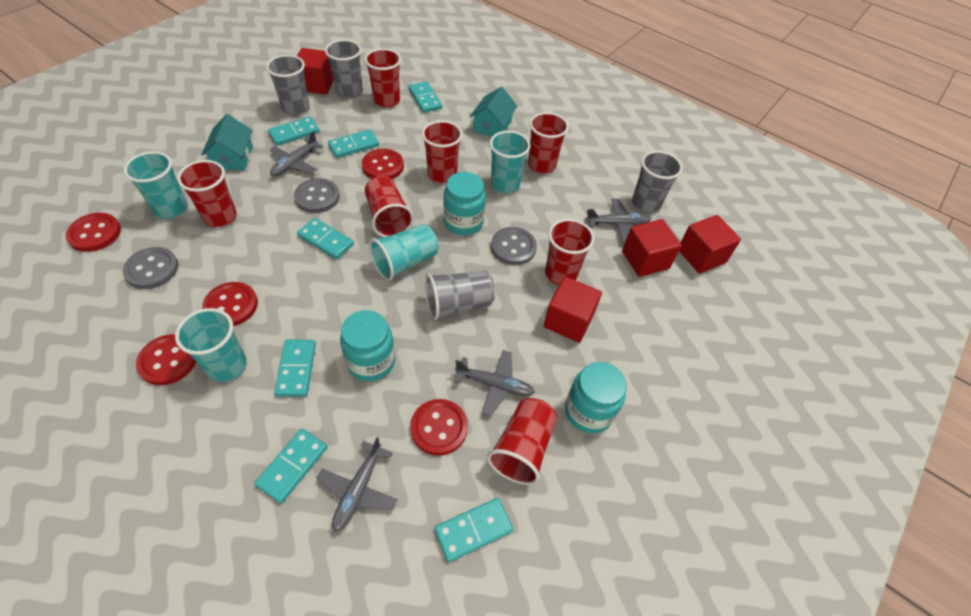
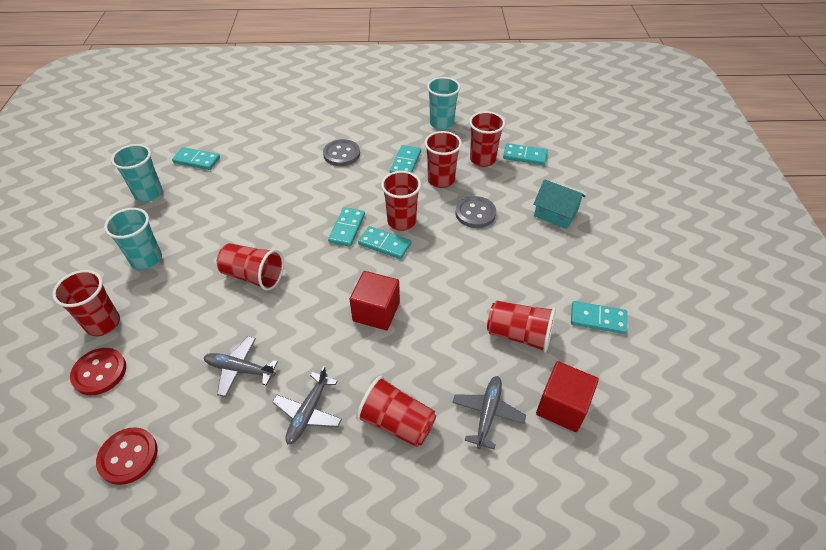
grey button: [123,247,178,289] [294,178,340,213] [491,227,537,265] = 3 -> [323,139,360,166] [455,196,496,228] = 2
grey cup: [266,55,310,115] [325,39,363,99] [425,271,495,320] [632,151,683,213] = 4 -> none = 0
grey plane: [270,131,323,176] [317,437,398,532] [454,350,535,416] [586,199,651,243] = 4 -> [204,336,278,397] [272,366,342,445] [452,376,526,450] = 3
red button: [66,213,121,252] [136,334,196,385] [202,282,258,326] [362,149,404,179] [410,399,468,456] = 5 -> [70,348,126,395] [96,427,158,485] = 2
red cube: [297,48,334,95] [544,276,602,343] [622,219,682,277] [679,215,741,274] = 4 -> [350,271,400,330] [536,361,599,432] = 2
turquoise cup: [124,151,188,219] [175,308,247,382] [369,224,439,281] [490,131,530,193] = 4 -> [104,208,162,270] [111,144,163,202] [427,77,461,130] = 3
turquoise domino: [254,429,327,503] [268,117,320,146] [274,340,316,397] [297,218,354,259] [328,129,379,158] [409,81,442,113] [434,498,513,562] = 7 -> [172,147,220,170] [328,207,365,247] [358,226,411,259] [390,145,421,173] [503,143,548,165] [571,301,627,334] = 6
turquoise house: [201,114,253,170] [470,87,517,137] = 2 -> [534,179,585,229] = 1
turquoise jar: [340,310,395,381] [443,172,486,235] [565,362,627,433] = 3 -> none = 0

